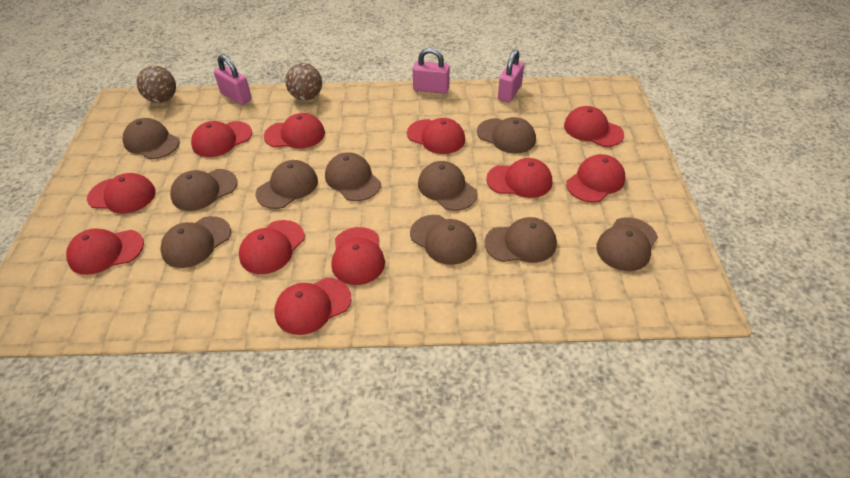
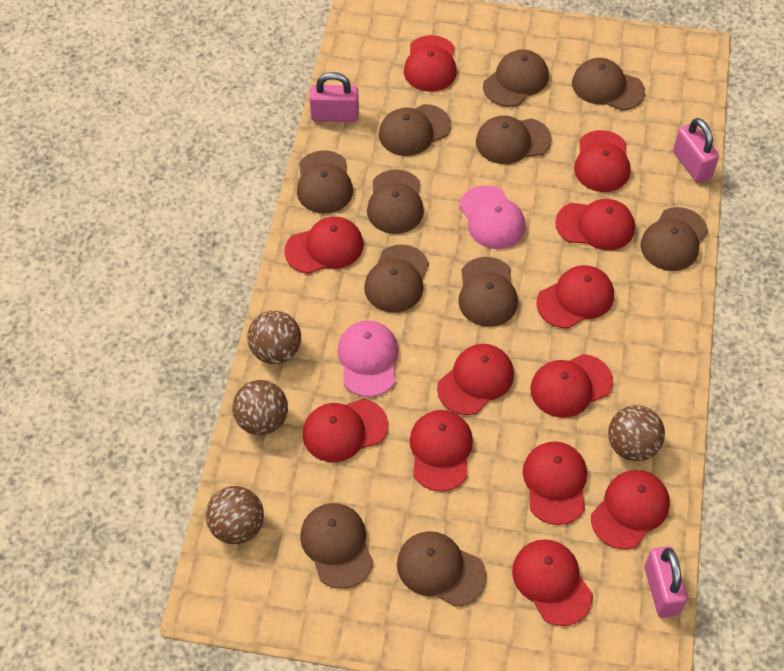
brown ball: [136,66,176,103] [285,63,322,100] = 2 -> [206,486,264,544] [233,380,288,435] [247,311,301,364] [608,405,665,461] = 4
brown cap: [123,118,180,159] [160,216,231,268] [170,169,237,211] [256,160,318,209] [325,152,381,201] [410,215,477,265] [418,161,477,211] [477,117,536,154] [484,217,557,263] [596,217,658,271] = 10 -> [297,150,353,214] [300,503,374,589] [364,244,429,313] [367,169,424,234] [379,104,451,156] [397,531,486,607] [458,257,518,327] [476,115,552,164] [483,49,549,107] [572,58,645,111] [641,207,708,271] = 11
pink cap: none = 0 -> [338,321,398,397] [459,185,525,249] = 2
red cap: [66,228,144,275] [87,173,155,214] [191,121,252,157] [239,220,305,274] [264,113,325,149] [275,278,351,335] [331,227,385,285] [407,118,465,154] [486,158,552,198] [564,106,624,147] [566,154,626,203] = 11 -> [284,217,363,274] [303,398,388,462] [404,35,457,92] [410,410,473,492] [437,344,514,415] [512,539,593,626] [523,441,587,525] [530,354,613,418] [536,265,614,329] [555,199,635,250] [574,130,630,192] [591,470,670,549] = 12

